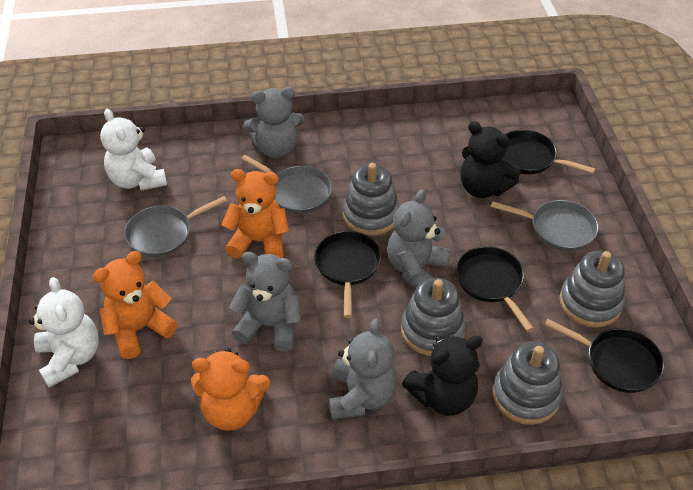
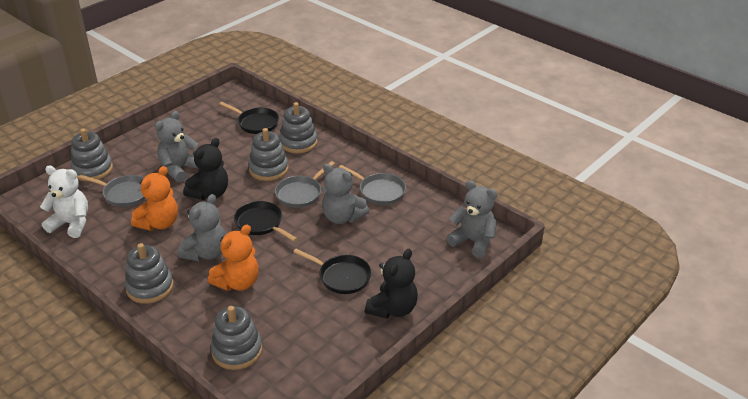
black pan: [314,231,381,318] [455,246,534,332] [500,130,595,174] [544,319,664,393] = 4 -> [219,102,279,134] [234,201,298,242] [293,249,372,294] = 3
grey stacking toy: [343,163,400,236] [401,278,466,356] [493,342,563,425] [559,251,625,328] = 4 -> [71,128,113,181] [125,243,174,304] [211,306,262,370] [248,128,289,181] [279,102,318,153] = 5
orange teddy bear: [93,251,178,359] [191,348,270,431] [221,169,289,259] = 3 -> [131,166,178,231] [208,225,259,291] = 2
white teddy bear: [29,277,99,388] [100,109,167,191] = 2 -> [40,166,88,238] = 1

